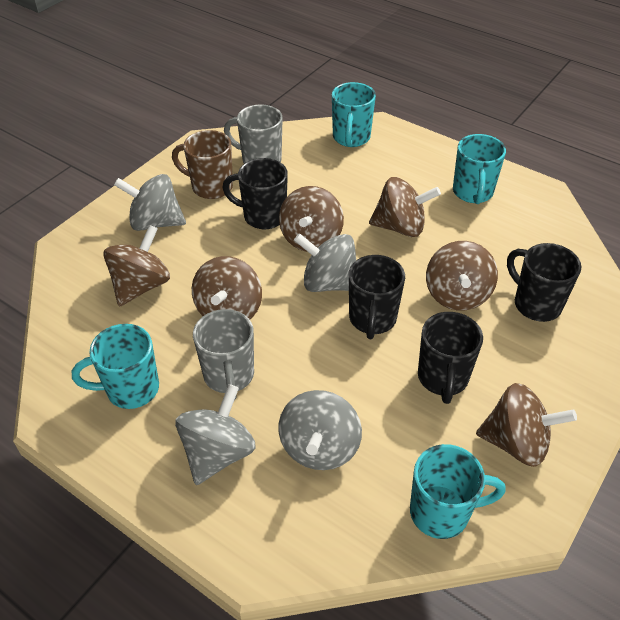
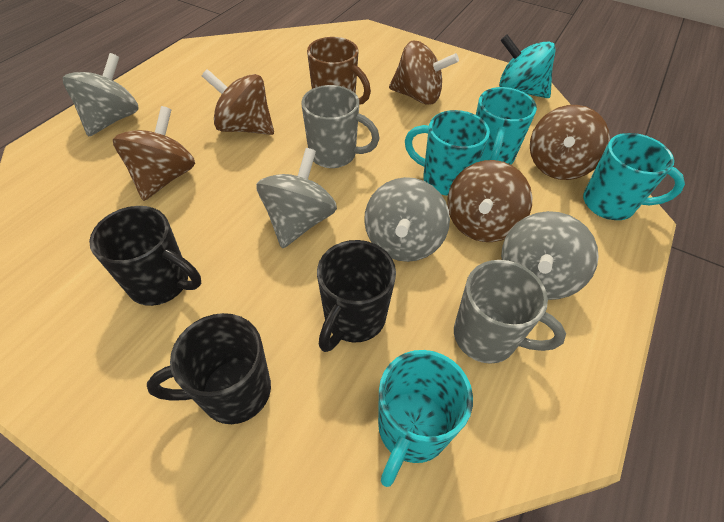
black mug: [222,158,288,229] [349,255,405,339] [418,312,483,404] [507,243,581,322] = 4 -> [89,206,201,306] [147,313,271,424] [317,240,396,352] = 3
brown spinning top: [103,225,170,306] [192,256,262,320] [279,186,344,252] [369,177,441,237] [426,241,498,311] [476,383,577,467] = 6 -> [113,106,195,201] [202,69,274,135] [389,40,459,105] [448,160,532,242] [530,105,610,180] = 5
turquoise spinning top: none = 0 -> [499,34,556,98] = 1

